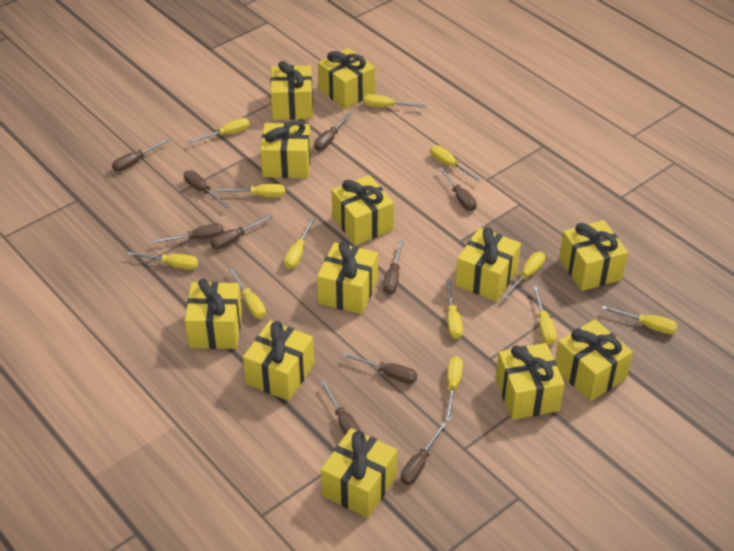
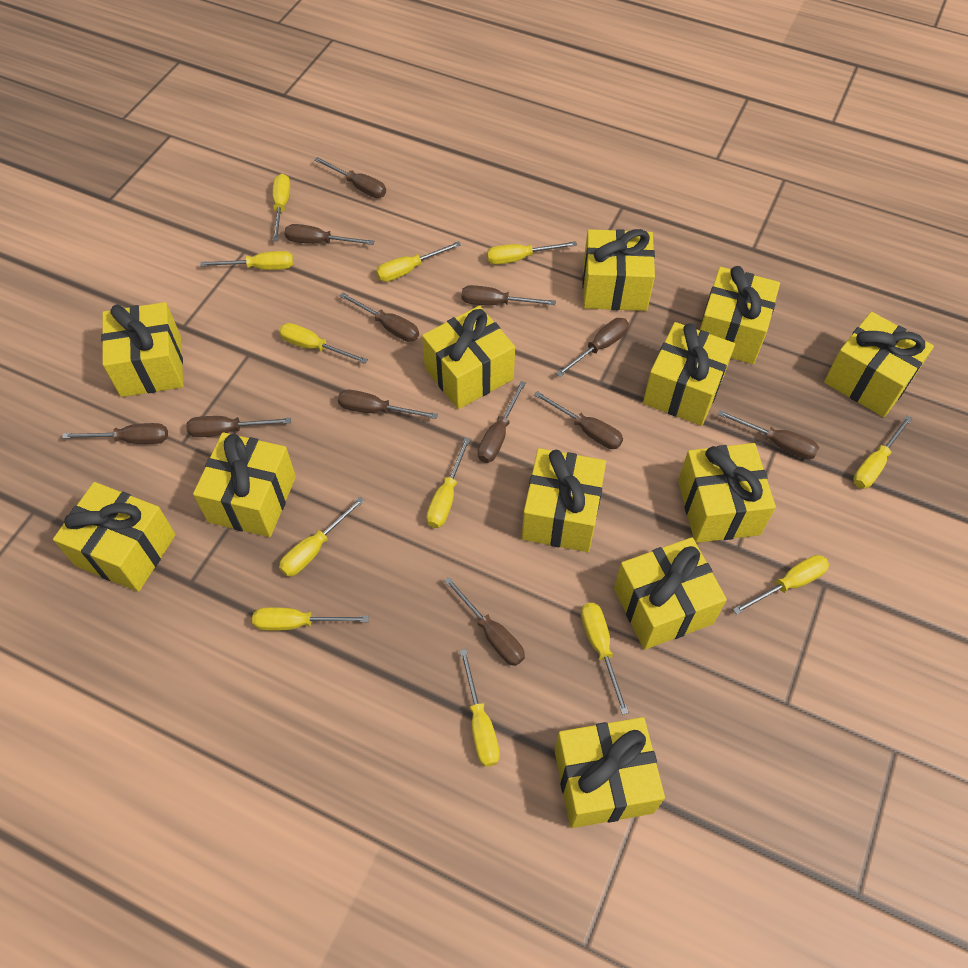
brown screwdriver: [112,138,170,172] [152,224,224,243] [184,170,230,208] [211,214,273,249] [314,112,353,151] [321,381,361,435] [343,353,417,384] [383,241,403,295] [400,422,447,485] [438,167,477,211] = 10 -> [62,423,168,444] [186,416,291,437] [285,224,374,245] [314,157,386,198] [338,390,438,419] [339,292,419,342] [444,577,525,666] [462,285,556,305] [478,381,526,463] [534,391,623,449] [556,318,629,377] [718,410,819,460] = 12

